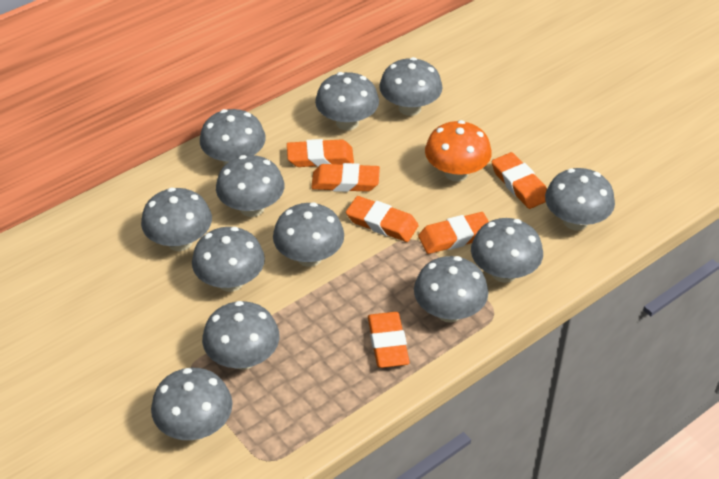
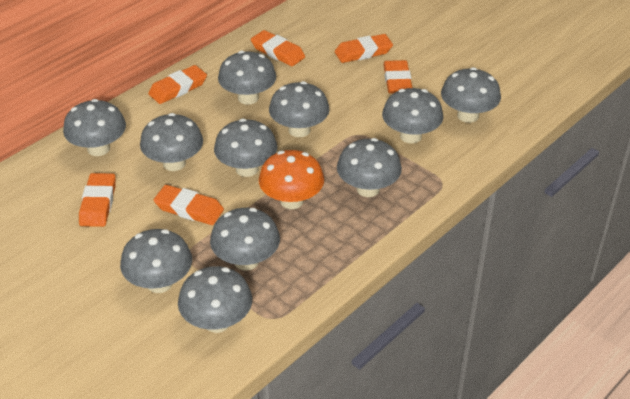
grey mushroom: [141,188,212,251] [151,368,233,440] [192,227,265,292] [200,109,266,165] [202,301,279,370] [216,155,284,217] [273,202,344,267] [315,72,379,131] [379,57,443,116] [414,256,488,323] [471,218,543,283] [545,168,615,230] = 12 -> [63,99,126,156] [120,229,192,293] [140,113,203,171] [178,266,252,333] [210,208,280,270] [214,118,278,177] [218,51,276,105] [269,81,330,137] [337,138,402,197] [382,88,443,144] [441,67,501,123] = 11

